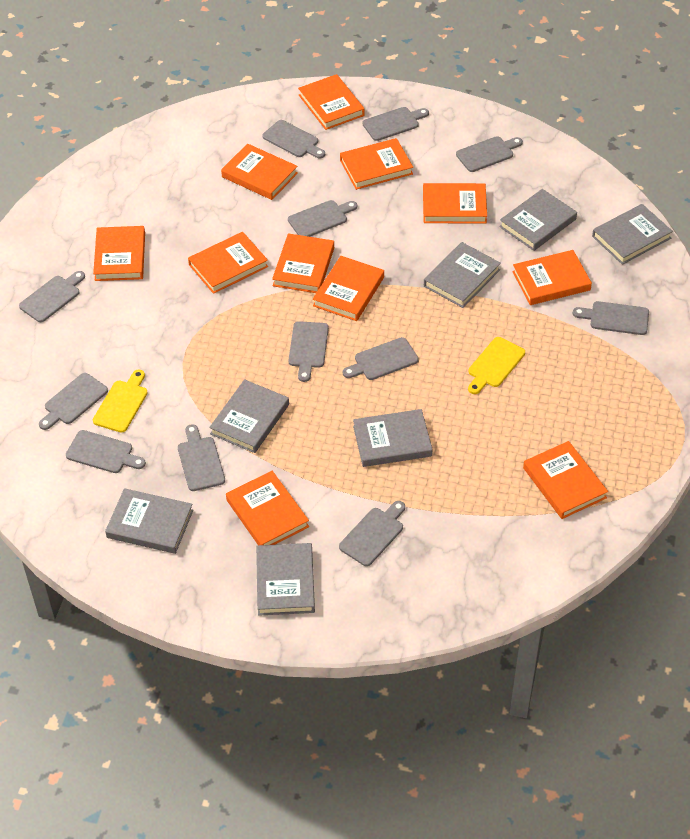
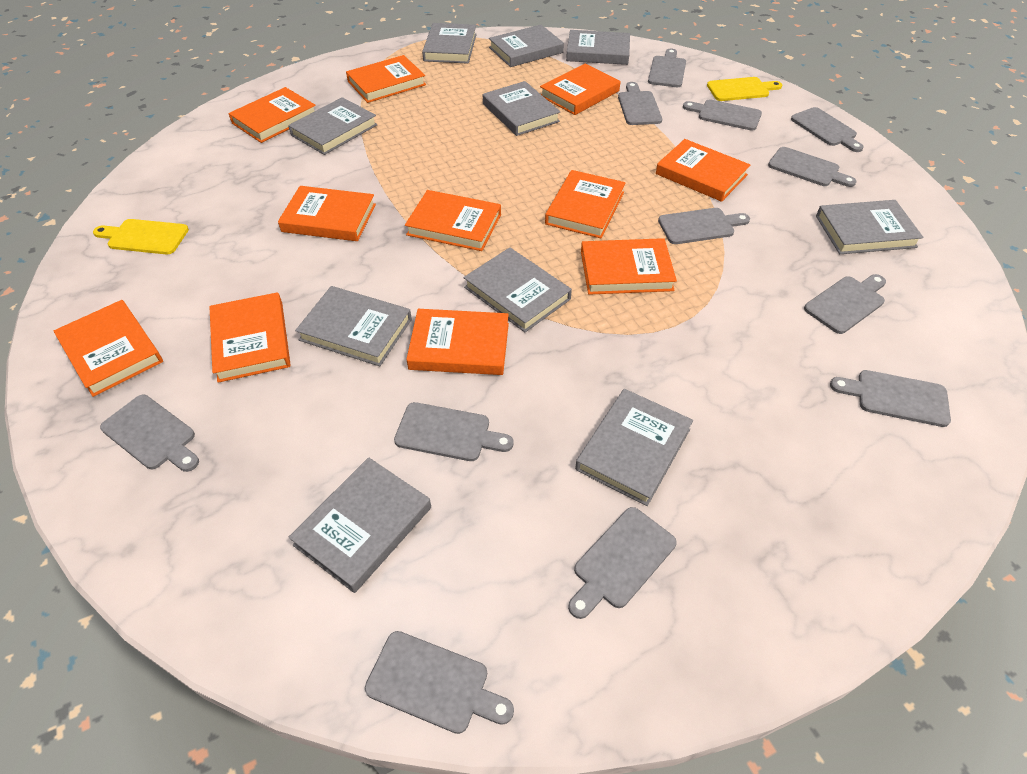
grey book: [105,488,193,554] [209,379,289,453] [256,543,315,616] [353,409,433,467] [424,242,501,308] [499,189,577,251] [592,204,673,265] = 7 -> [288,97,377,155] [289,457,431,593] [295,286,412,366] [422,23,477,64] [464,247,572,332] [483,81,560,136] [489,25,564,67] [566,30,630,65] [575,389,693,506] [816,200,923,254] = 10

